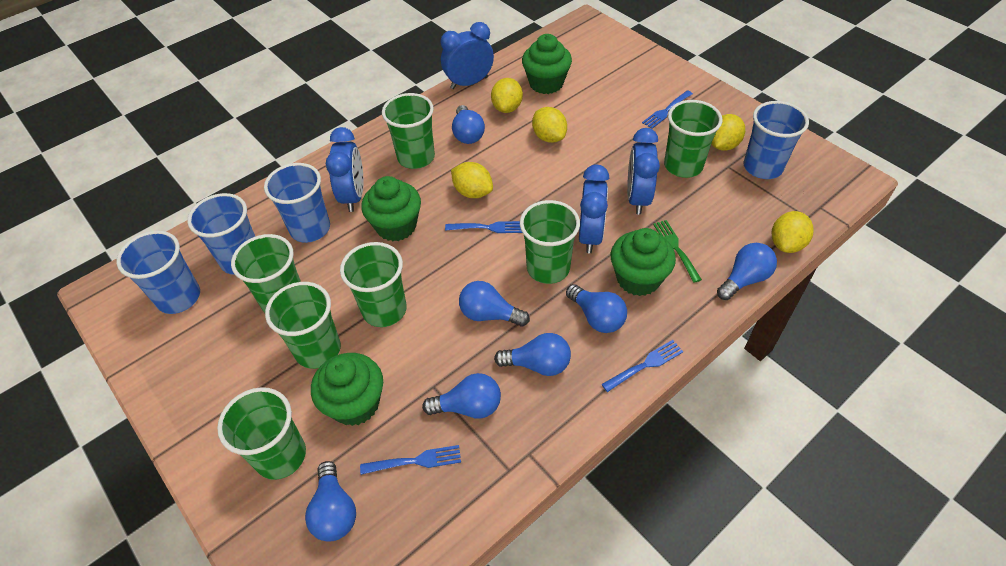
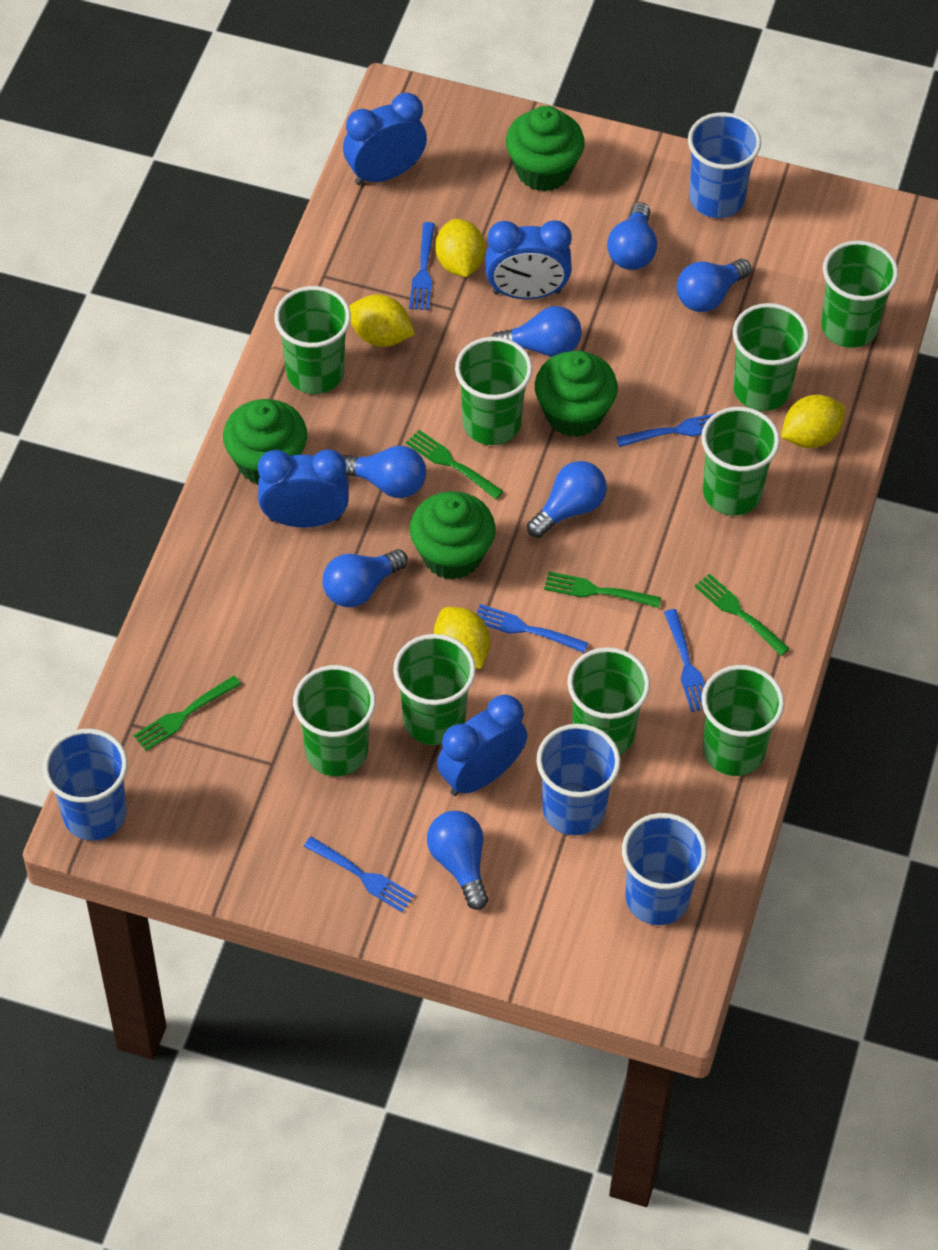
blue fork: [360,445,461,475] [445,221,522,233] [601,340,683,392] [642,90,693,129] = 4 -> [304,836,415,912] [409,222,435,310] [476,604,588,653] [616,413,715,447] [664,609,705,712] = 5
green cup: [217,387,306,480] [231,234,301,313] [265,282,341,369] [340,242,406,327] [382,93,435,169] [520,200,580,284] [664,100,722,178] = 7 -> [274,286,351,394] [293,665,376,776] [393,634,476,745] [455,337,532,445] [567,647,650,755] [701,407,780,516] [702,665,784,776] [733,303,809,411] [821,240,898,348] = 9
green fork: [653,220,702,283] = 1 -> [134,676,241,751] [406,430,504,499] [544,572,661,608] [694,574,790,656] = 4
yellow lemon: [451,162,493,198] [491,78,523,113] [532,107,567,143] [711,114,745,151] [772,211,814,253] = 5 -> [349,295,415,347] [434,607,490,669] [435,219,485,277] [781,395,845,448] = 4

